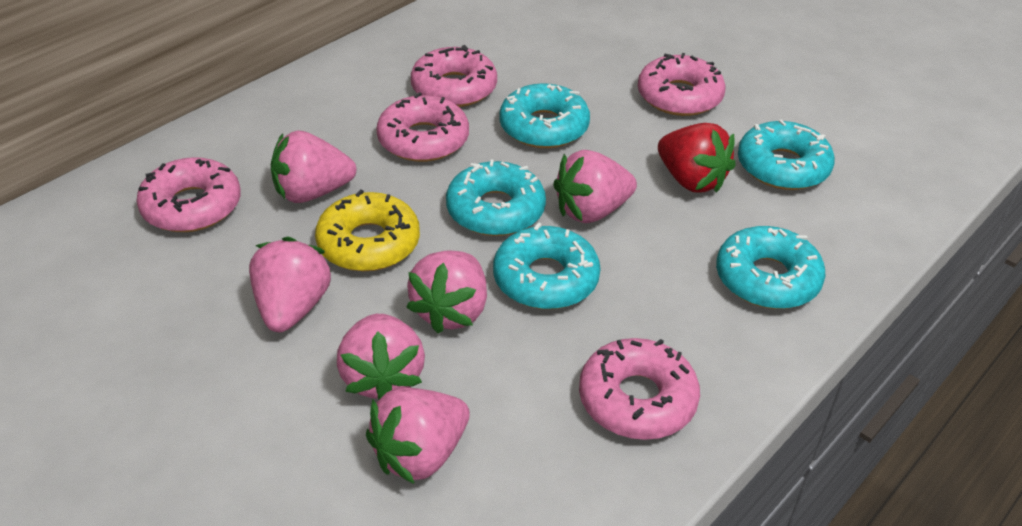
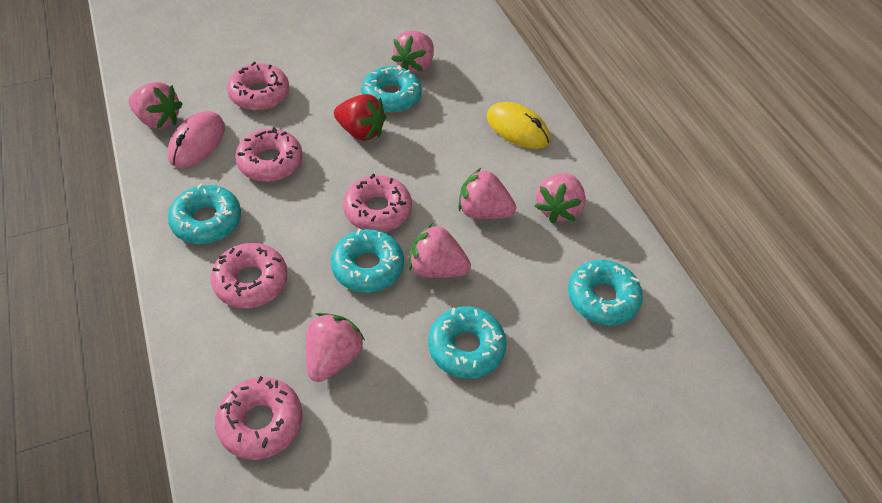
pink mouse: none = 0 -> [167,111,225,168] = 1
yellow donut: [315,189,420,271] = 1 -> none = 0
yellow mouse: none = 0 -> [487,102,550,149] = 1

